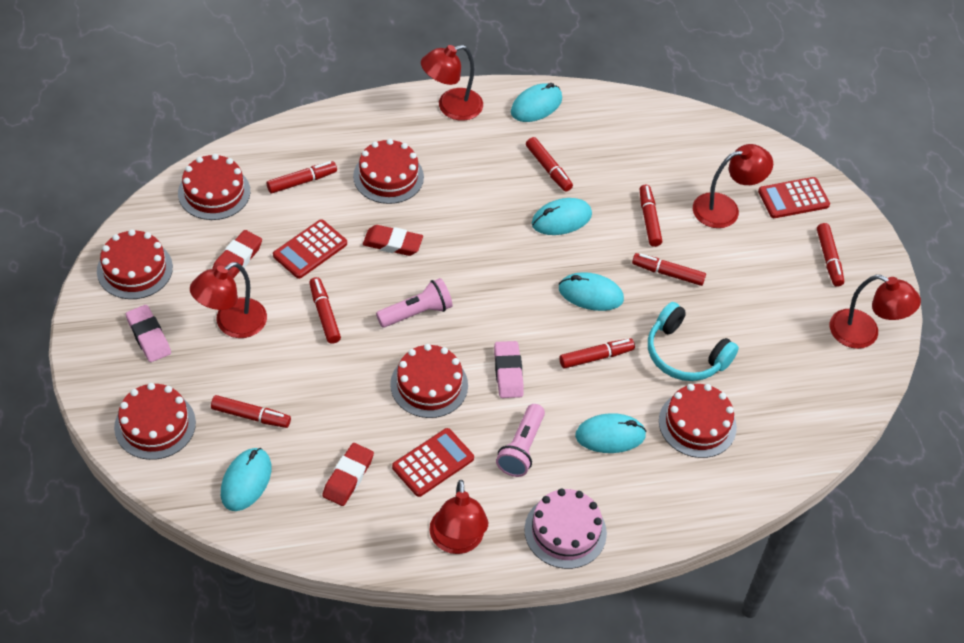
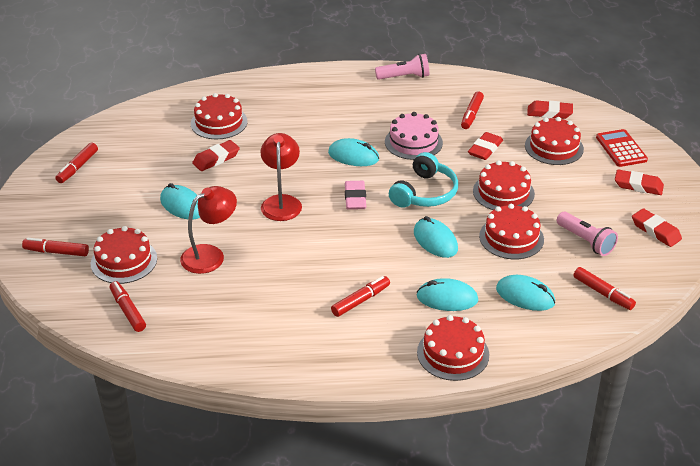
pink eraser: [126,305,171,362] [494,341,524,398] = 2 -> [345,181,366,210] = 1
red calculator: [273,219,347,279] [392,428,474,497] [758,177,830,218] = 3 -> [596,129,648,167] = 1
red eraser: [212,230,262,278] [322,443,374,506] [363,225,423,256] = 3 -> [192,140,240,171] [468,132,503,160] [527,100,573,119] [615,169,664,195] [632,208,682,247] = 5
red lamp: [190,262,267,338] [421,45,483,121] [429,480,488,554] [693,144,773,228] [830,275,921,349] = 5 -> [180,186,237,274] [260,133,302,221] = 2
red marker: [211,395,291,428] [267,161,337,194] [309,277,341,344] [526,137,573,192] [560,338,635,369] [632,253,706,286] [640,185,662,247] [817,223,844,287] = 8 -> [22,238,89,256] [55,142,98,183] [110,281,146,332] [331,276,390,317] [461,91,484,129] [573,267,636,310] = 6

